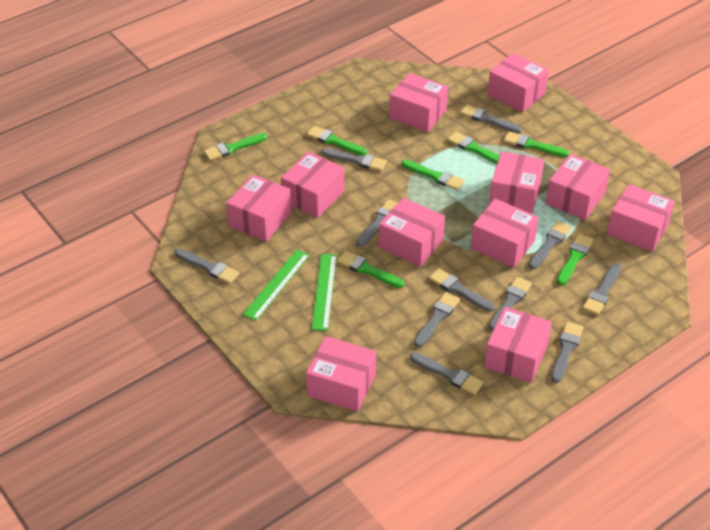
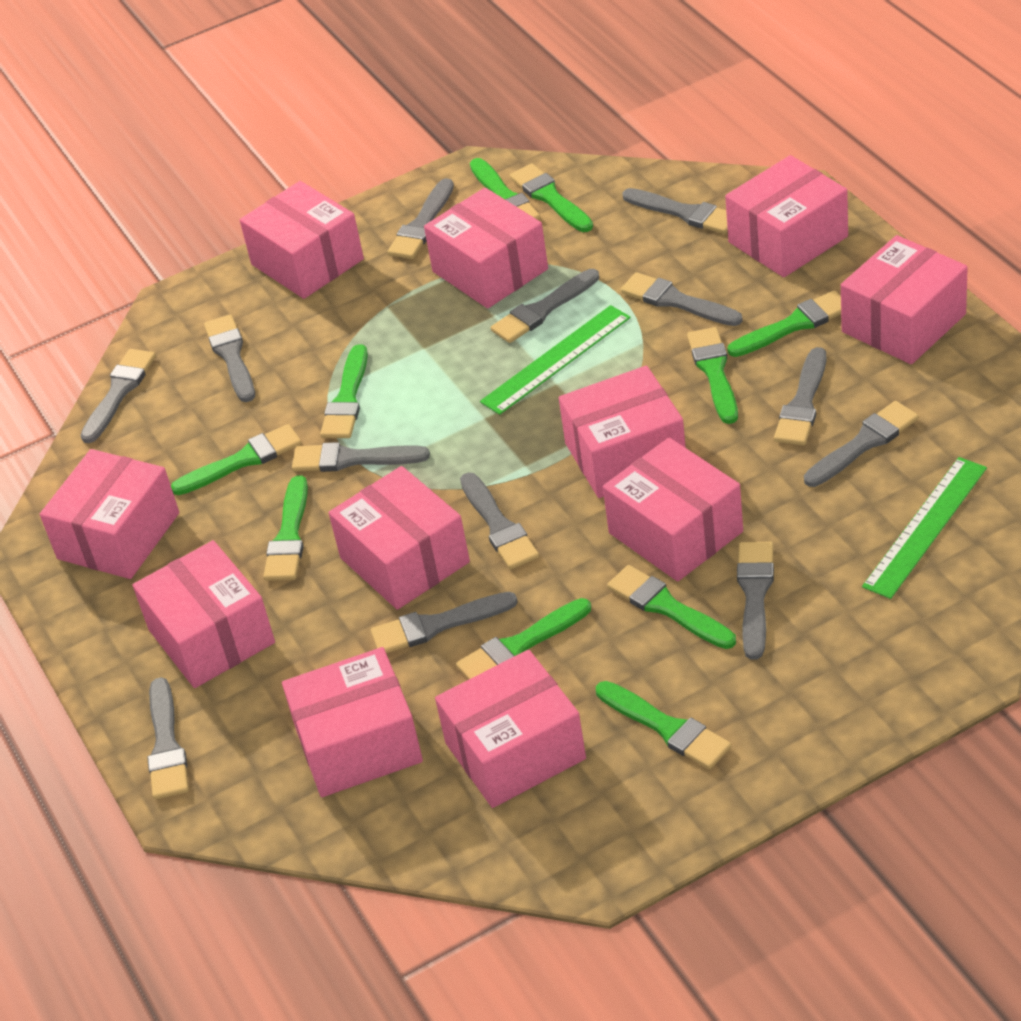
green brush: [204,133,267,161] [307,126,367,155] [337,251,404,288] [401,160,465,190] [448,132,500,164] [504,131,569,157] [557,234,594,285] = 7 -> [171,424,302,495] [263,475,308,581] [320,344,368,438] [456,598,591,680] [470,158,540,220] [510,163,593,232] [596,681,731,769] [607,565,736,649] [687,327,738,424] [727,290,841,357] = 10
grey brush: [175,249,239,284] [322,148,387,171] [357,199,397,247] [410,352,484,395] [414,292,460,347] [429,268,494,312] [460,104,522,133] [489,277,532,330] [529,221,572,269] [551,322,584,383] [583,263,621,315] = 11 -> [80,349,156,443] [147,677,189,799] [204,314,255,402] [292,442,430,472] [371,592,518,653] [388,178,454,259] [460,473,539,570] [491,269,599,343] [621,272,743,326] [622,188,728,234] [737,542,774,660] [774,347,827,445] [804,401,918,487] = 13

